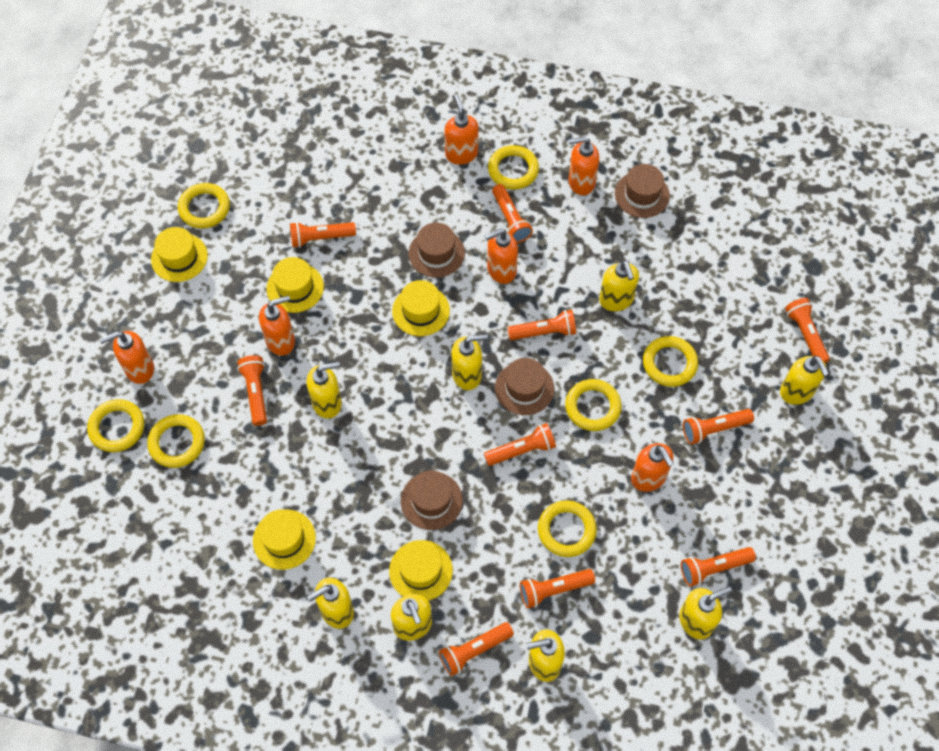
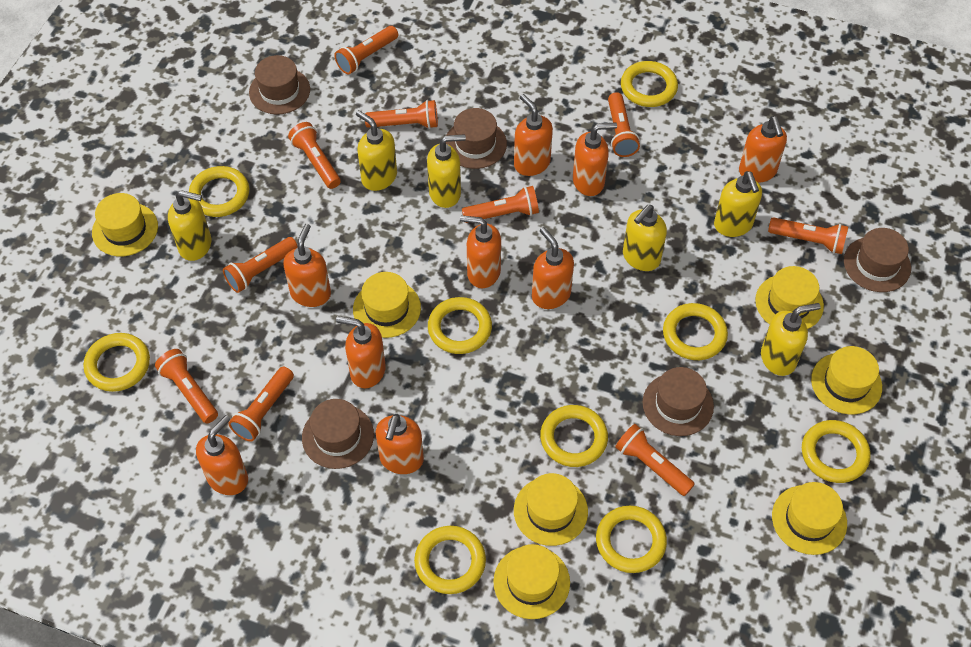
brown hat: [401,470,463,530] [409,223,465,278] [495,358,554,415] [615,164,670,218] = 4 -> [249,55,310,114] [302,399,374,469] [446,108,507,169] [643,367,714,436] [844,228,911,292] = 5
orange soap dispenser: [100,331,154,384] [259,296,295,356] [445,95,478,165] [484,228,518,284] [568,137,599,195] [631,443,674,492] = 6 -> [196,415,248,495] [283,224,331,307] [336,316,386,388] [376,414,424,474] [460,215,501,288] [514,94,553,176] [532,227,574,309] [573,122,617,196] [739,116,787,183] = 9
yellow hat: [151,227,208,282] [253,509,316,570] [267,257,324,313] [389,540,453,601] [392,280,450,336] = 5 -> [92,193,158,256] [353,272,421,338] [493,544,570,619] [514,473,588,546] [755,266,824,329] [772,482,847,555] [811,346,882,415] = 7
yellow ring: [87,399,144,452] [147,414,205,468] [178,183,230,228] [488,145,539,190] [538,501,597,557] [565,379,622,431] [643,336,698,387] = 7 -> [83,333,150,392] [189,166,249,217] [414,526,486,594] [428,297,492,354] [540,405,608,467] [596,506,667,573] [621,61,678,107] [663,303,728,360] [802,420,871,483] = 9
yellow soap dispenser: [307,361,342,419] [307,578,354,629] [391,594,432,641] [451,334,488,390] [526,629,565,682] [599,260,639,311] [679,586,732,640] [780,356,829,405] = 8 -> [168,190,211,261] [356,110,397,191] [427,134,466,208] [623,205,667,271] [714,171,762,237] [761,303,821,376] = 6

